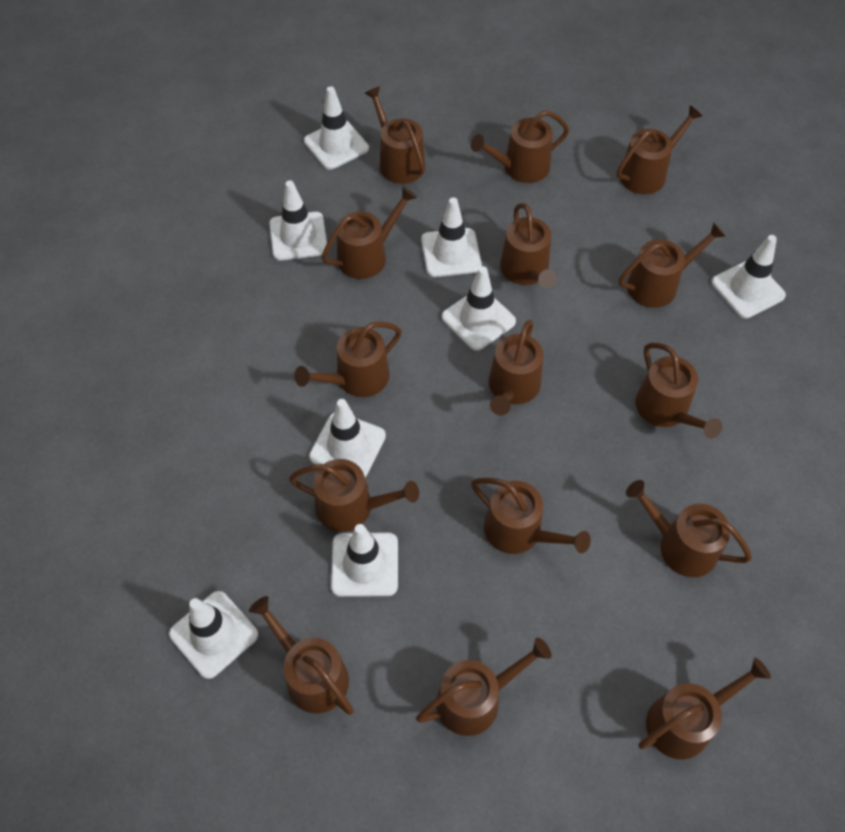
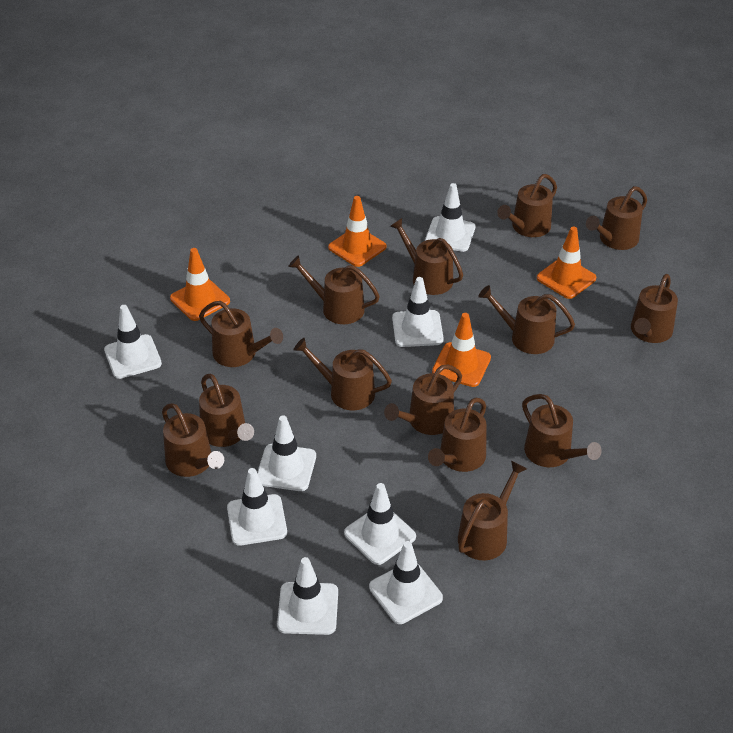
brown watering can: [249,596,354,715] [289,459,419,532] [294,322,402,397] [322,186,417,279] [365,86,425,184] [416,638,552,736] [471,110,569,183] [471,478,591,554] [489,320,543,416] [500,203,557,288] [617,105,703,194] [619,222,726,308] [626,480,752,577] [635,343,722,439] [639,658,771,760] = 15 -> [162,403,224,477] [199,301,283,367] [199,374,254,447] [288,255,380,324] [293,338,392,410] [384,365,462,435] [390,218,463,295] [428,398,487,472] [458,461,527,560] [479,285,575,354] [497,174,557,237] [522,394,602,467] [586,186,647,250] [631,274,678,343] = 14
orange traffic cone: none = 0 -> [170,248,230,321] [328,196,386,267] [432,313,491,387] [537,226,596,299] = 4

